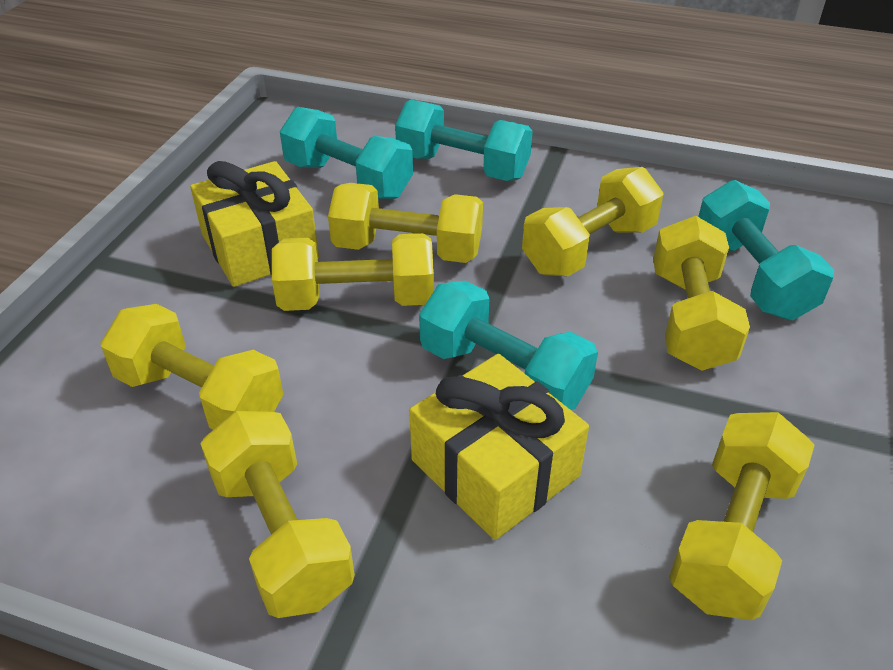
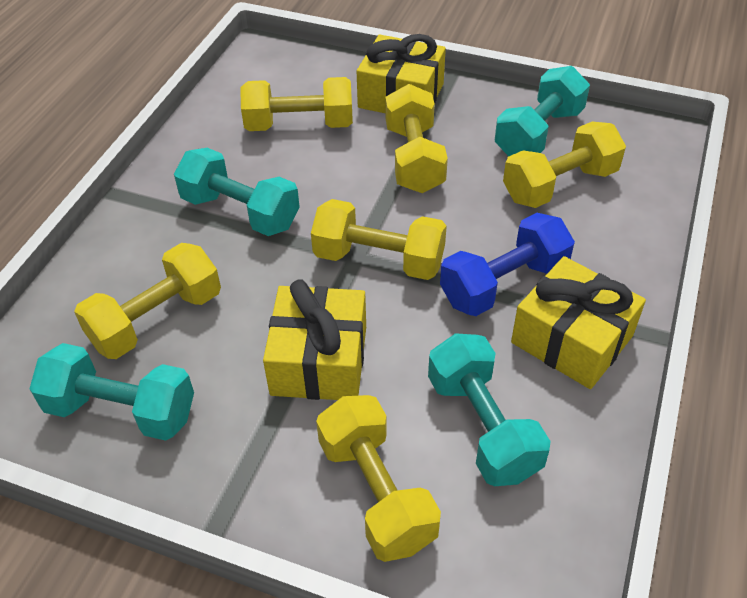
blue dumbbell: none = 0 -> [440,213,575,316] = 1
yellow dumbbell: [101,304,284,430] [200,411,355,618] [272,233,434,311] [328,183,483,263] [522,167,664,276] [653,216,750,371] [669,412,814,620] = 7 -> [74,243,221,359] [240,77,353,131] [311,199,447,280] [316,395,441,562] [385,84,448,193] [503,122,626,208] = 6
yellow gift: [190,161,319,287] [409,354,589,540] = 2 -> [263,279,366,400] [357,34,446,113] [511,256,646,389] = 3

